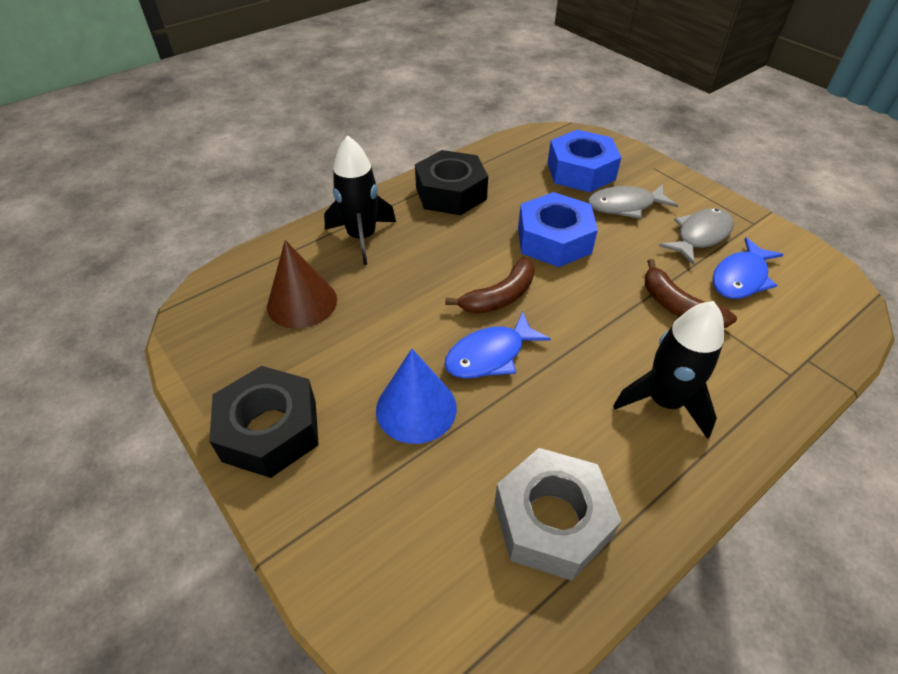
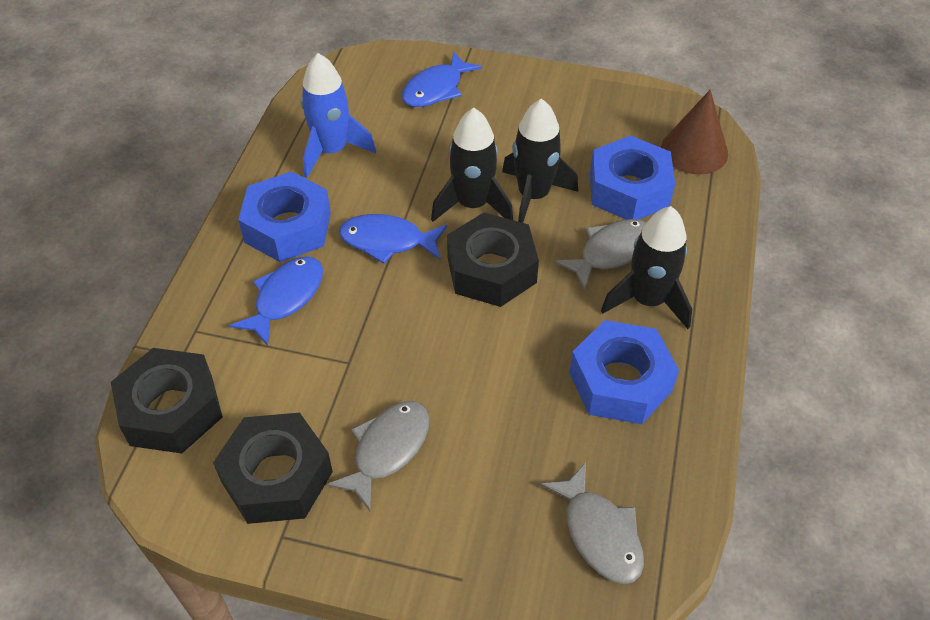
black nut: [209,366,319,478] [415,150,488,215] = 2 -> [111,348,223,454] [213,413,333,524] [447,213,539,307] = 3
black rocket: [324,135,396,265] [613,301,724,439] = 2 -> [431,108,513,222] [502,98,578,223] [601,206,692,329] = 3
blue cone: [376,349,457,444] = 1 -> none = 0
blue fish: [444,312,551,378] [713,237,784,299] = 2 -> [229,256,323,346] [339,214,447,264] [402,52,482,107] = 3
blue nut: [518,192,598,267] [547,130,622,192] = 2 -> [238,172,331,262] [569,320,679,424] [590,136,675,220] = 3
blue rocket: none = 0 -> [301,53,376,178] = 1
brown banana: [445,257,535,314] [645,259,737,328] = 2 -> none = 0
grey fish: [588,184,678,219] [659,208,734,265] = 2 -> [327,401,429,511] [540,463,644,584] [555,219,646,290] = 3
grey nut: [494,448,621,581] = 1 -> none = 0

